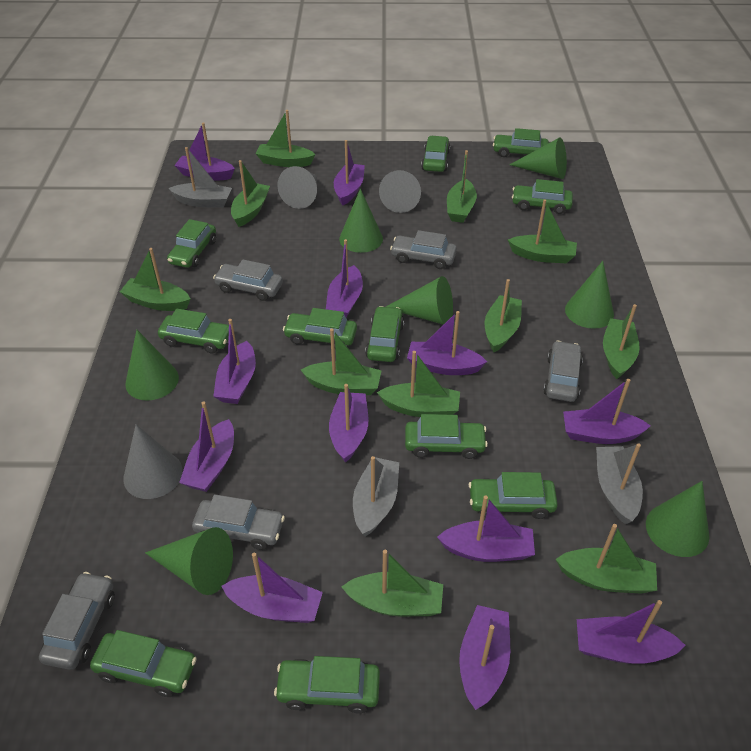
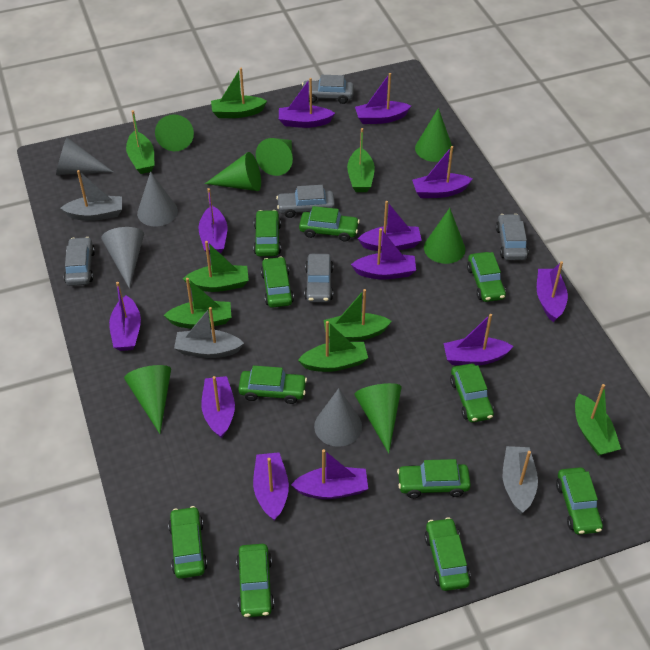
green boat: [120,248,190,311] [231,160,270,227] [255,110,316,167] [301,328,382,395] [342,550,443,616] [377,351,460,417] [447,150,477,223] [484,279,522,352] [508,199,577,263] [555,524,657,594] [603,304,640,379] = 11 -> [126,110,155,174] [164,278,231,329] [183,241,249,292] [211,68,267,118] [298,321,368,372] [323,289,392,341] [347,128,375,192] [575,384,621,456] = 8
grey cone: [123,425,183,499] [277,166,317,209] [379,170,421,213] = 3 -> [56,137,113,175] [101,227,144,289] [137,171,178,227] [314,388,362,447] = 4

